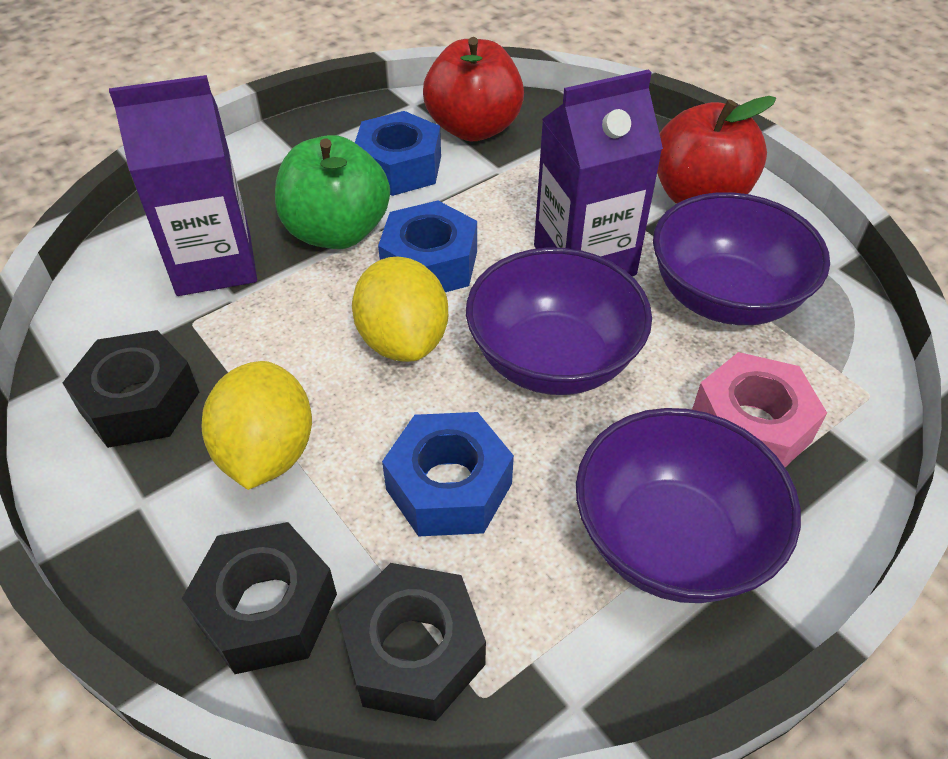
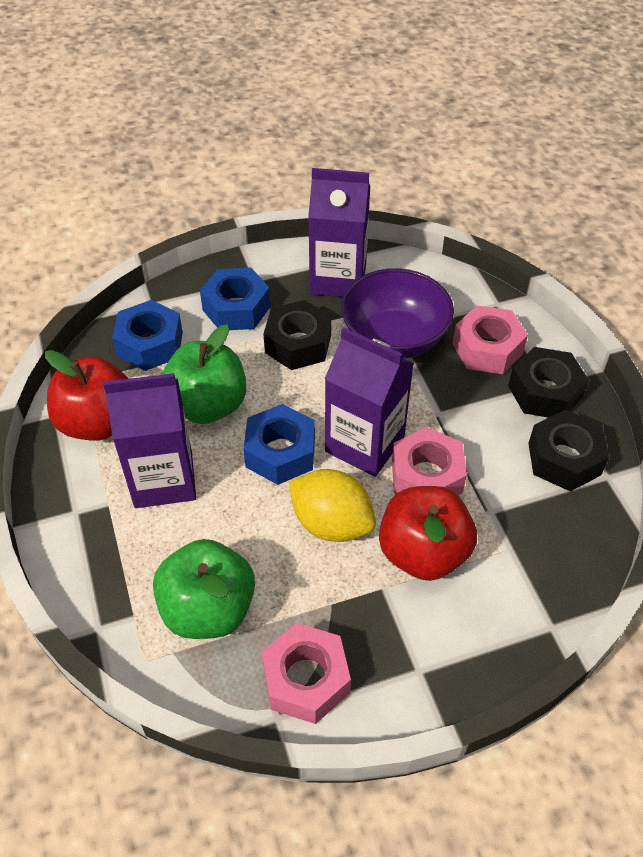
green apple: [275,135,390,249] = 1 -> [153,539,255,639] [162,325,246,424] = 2
pink nut: [692,352,827,467] = 1 -> [262,623,351,724] [392,427,467,495] [452,306,528,374] = 3
purple bowl: [466,248,652,395] [576,408,801,603] [653,192,830,325] = 3 -> [341,268,454,359] = 1
purple carton: [109,75,257,296] [534,69,663,276] = 2 -> [103,373,196,508] [308,168,370,297] [325,327,414,477] = 3
yellow lemon: [201,361,312,490] [352,256,448,362] = 2 -> [289,469,376,542] = 1

